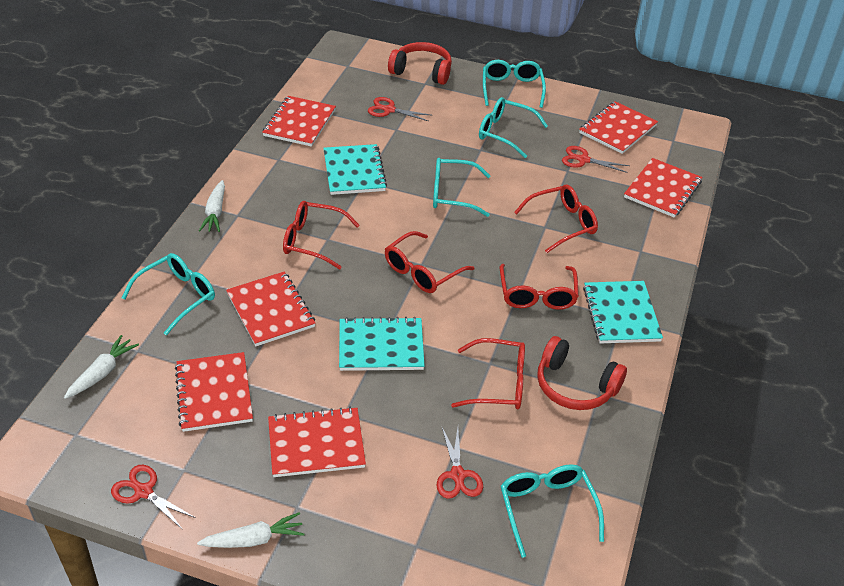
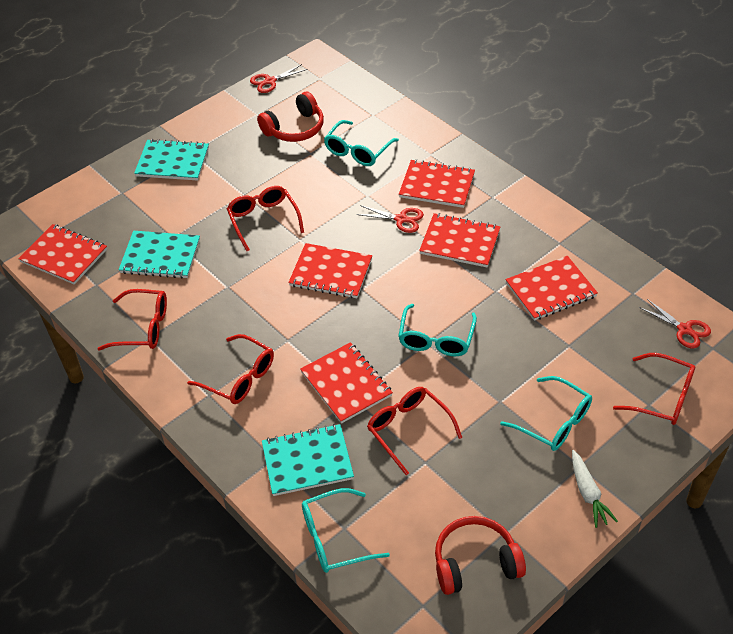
red scissors: [111,465,196,530] [368,97,430,121] [436,427,483,499] [562,146,630,173] = 4 -> [250,64,308,93] [356,205,424,233] [639,299,711,348] = 3
turquoise glasses: [122,253,215,335] [433,158,490,217] [479,97,548,158] [483,60,546,108] [501,464,604,558] = 5 -> [302,488,390,573] [324,120,399,166] [398,304,477,357] [500,376,592,451] = 4
white carrot: [64,335,139,399] [197,512,304,548] [199,180,225,232] = 3 -> [572,450,618,528] = 1

